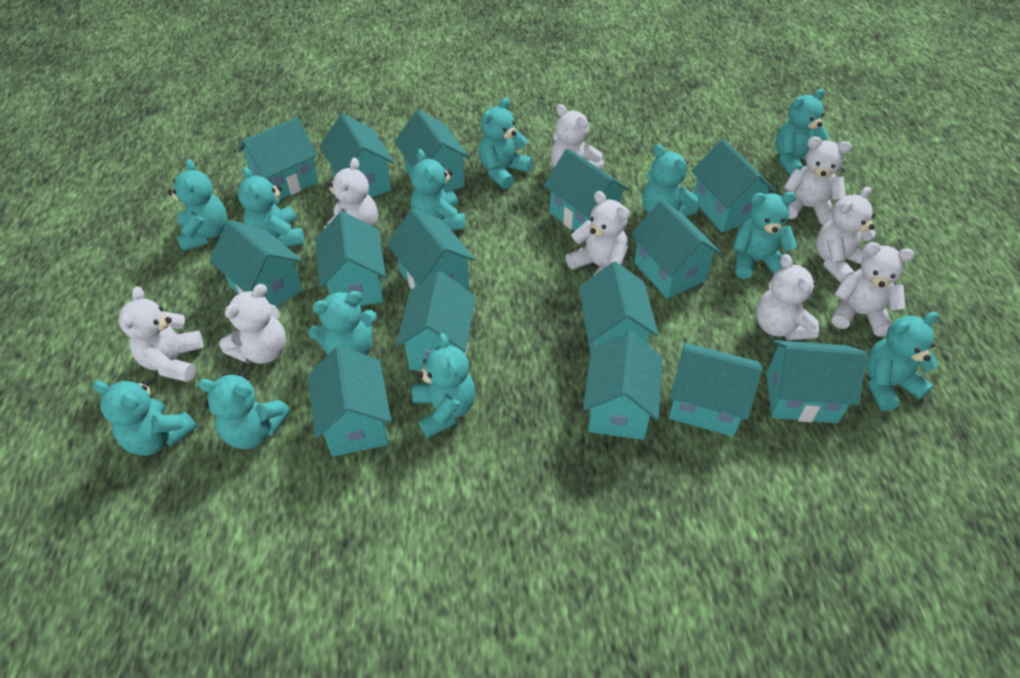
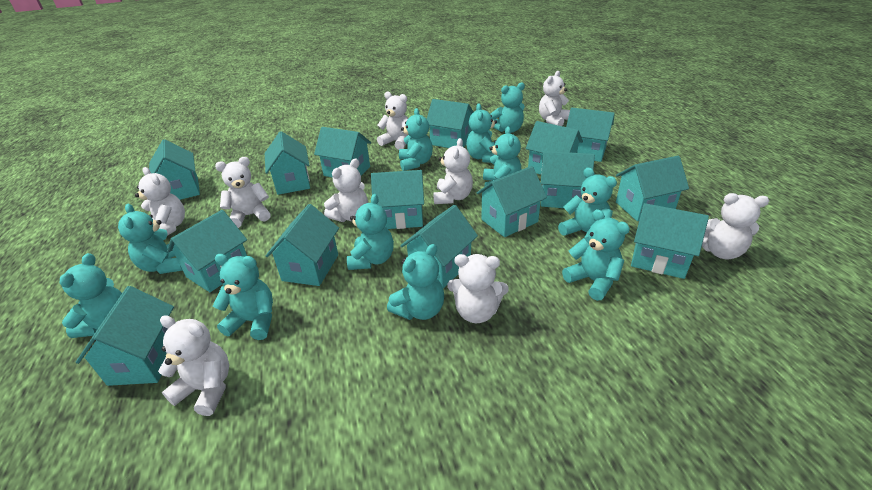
turquoise teddy bear: [93,379,197,456] [168,159,227,251] [198,372,290,449] [237,166,304,246] [308,291,377,355] [410,149,466,230] [412,333,475,438] [479,98,533,189] [642,144,698,217] [733,192,797,279] [775,89,830,176] [865,312,939,411] = 12 -> [60,253,122,338] [118,203,183,274] [213,254,273,340] [347,194,394,270] [387,244,444,320] [399,108,433,171] [466,104,497,163] [483,126,521,186] [490,82,525,133] [558,168,617,243] [562,209,630,301] = 11

